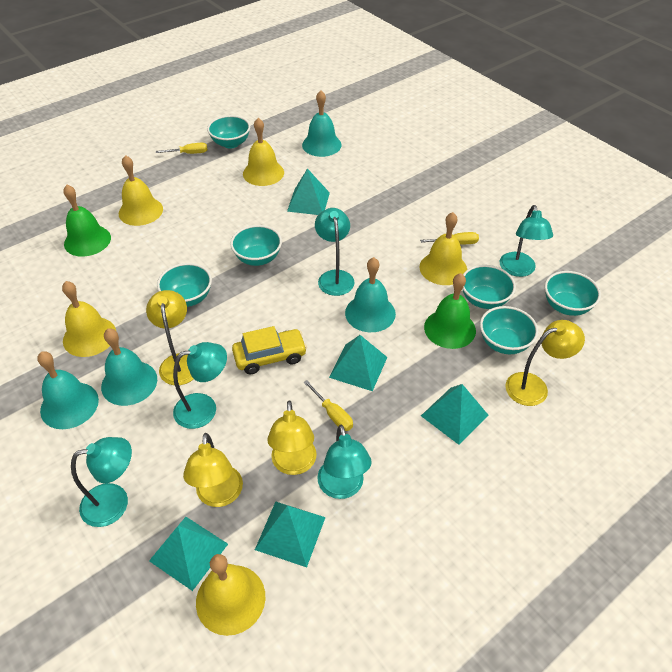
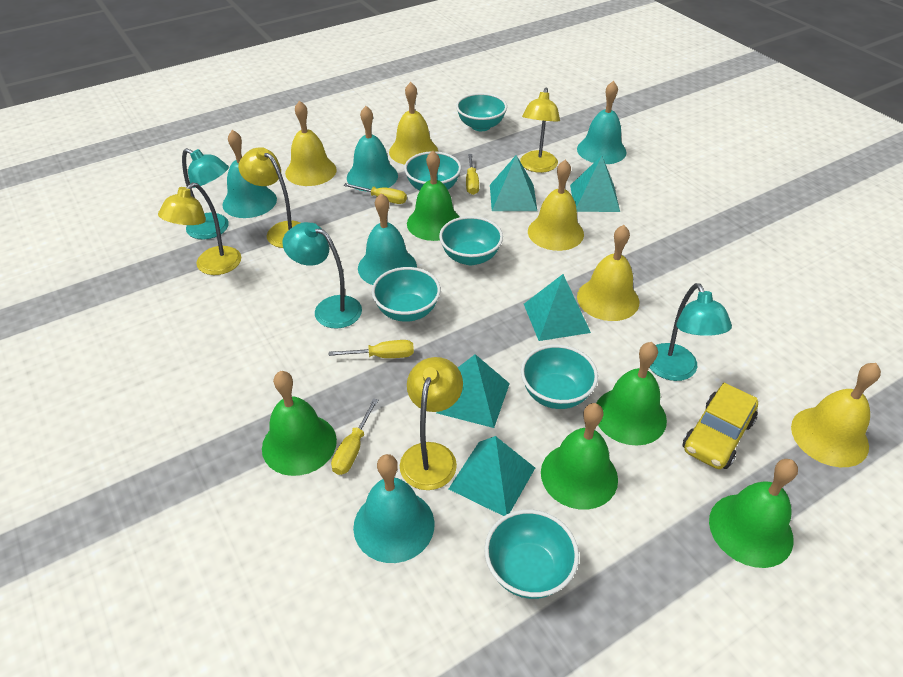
green bell: [63,185,111,256] [424,273,476,349] = 2 -> [262,371,337,476] [407,151,460,241] [541,403,618,510] [597,342,667,446] [709,459,798,568] = 5
turquoise bell: [38,351,99,429] [101,328,157,406] [302,90,342,157] [345,257,396,332] = 4 -> [222,130,277,218] [347,106,398,192] [353,454,435,563] [358,193,417,285] [577,81,627,164] = 5
turquoise lamp: [71,437,132,527] [173,342,227,429] [315,208,354,296] [317,425,372,499] [500,205,553,277] = 5 -> [182,148,229,239] [282,222,362,329] [649,283,732,381] = 3
yellow screwdriver: [156,143,207,154] [303,380,353,431] [420,232,479,244] = 3 -> [329,340,414,358] [331,398,378,475] [343,183,407,204] [466,154,479,195] = 4

